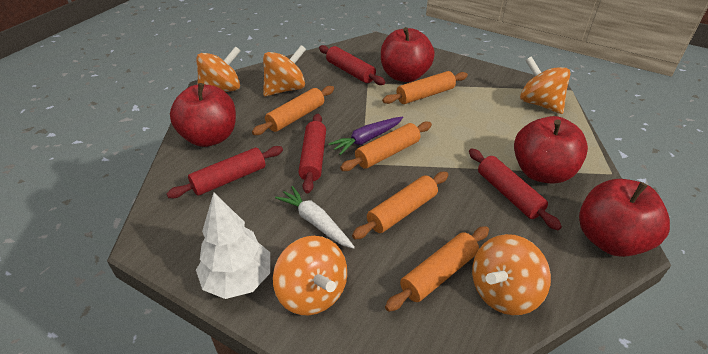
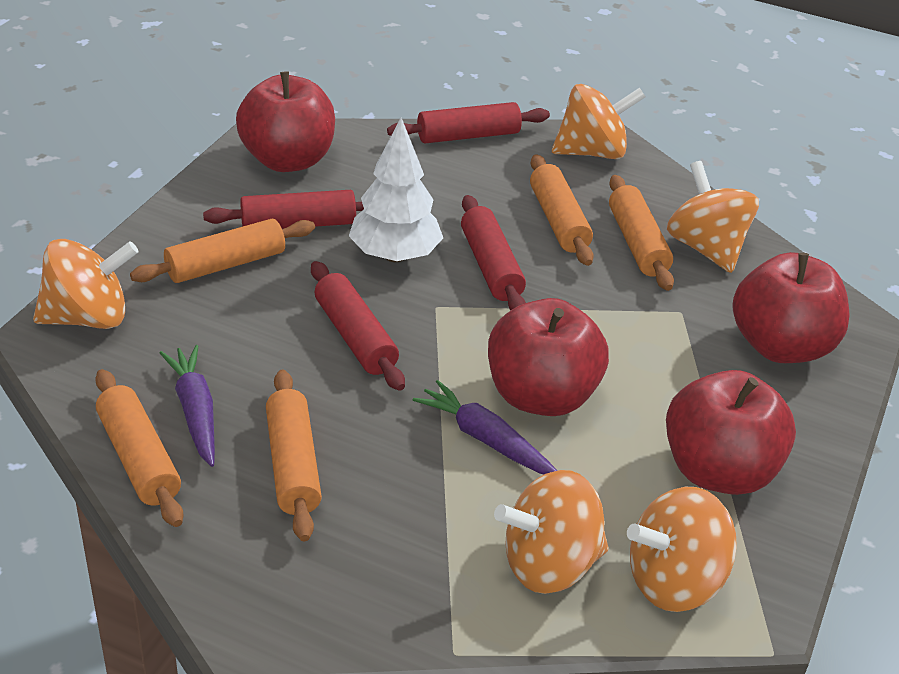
purple carrot: [329,116,403,155] = 1 -> [159,345,215,467] [413,380,557,474] = 2
white carrot: [275,186,355,249] = 1 -> none = 0

